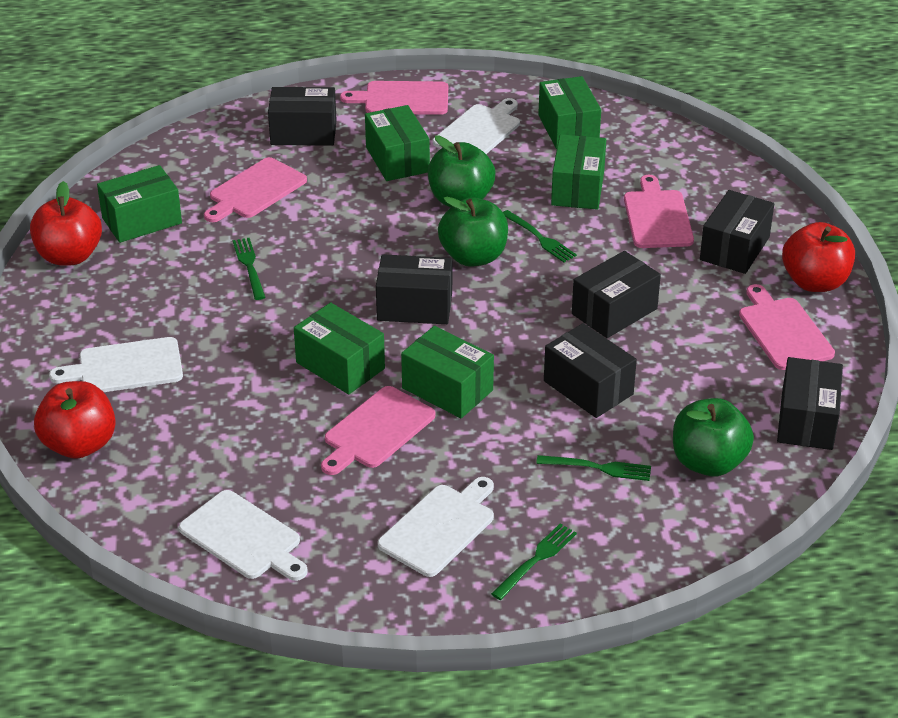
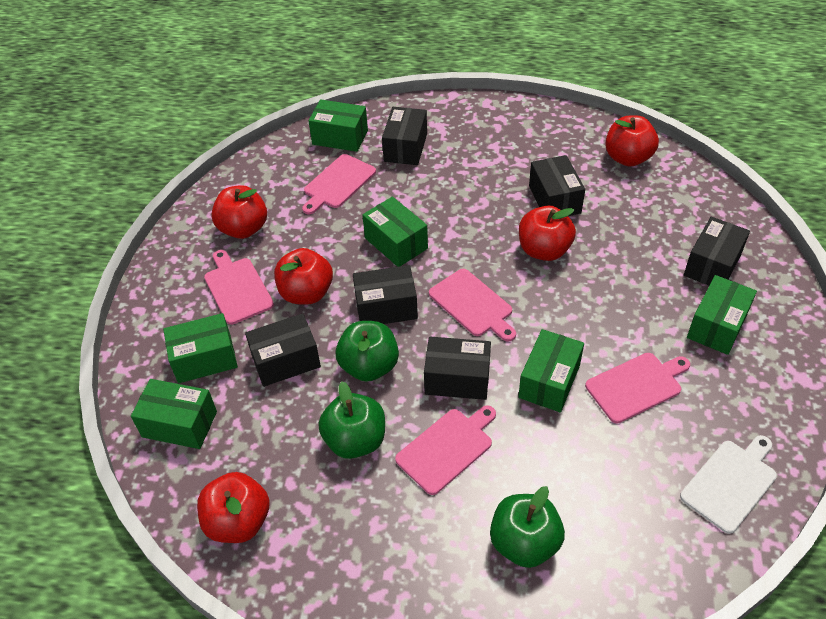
green fork: [233,238,266,300] [491,524,577,600] [503,210,577,262] [536,455,651,481] = 4 -> none = 0
red apple: [30,181,102,266] [34,381,116,459] [782,222,855,292] = 3 -> [197,472,270,543] [211,185,267,239] [274,248,333,304] [519,206,576,261] [605,115,659,167] = 5
white cutting board: [49,337,183,392] [179,490,308,581] [378,477,494,577] [433,98,520,154] = 4 -> [680,435,777,534] = 1

